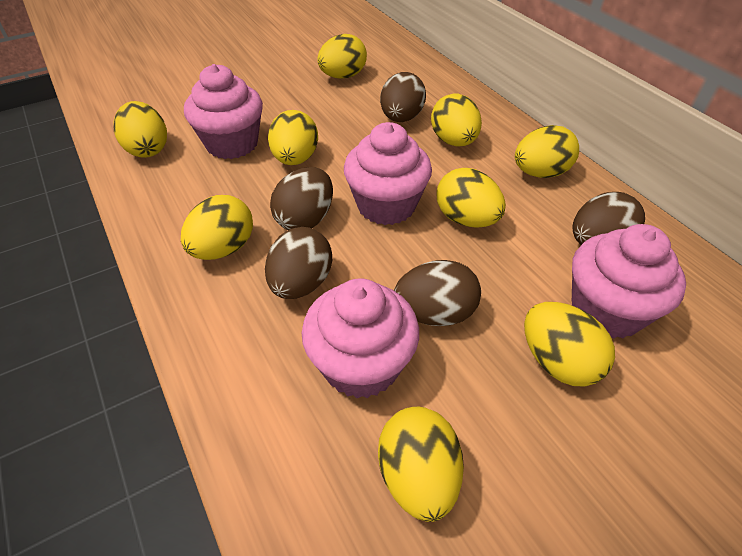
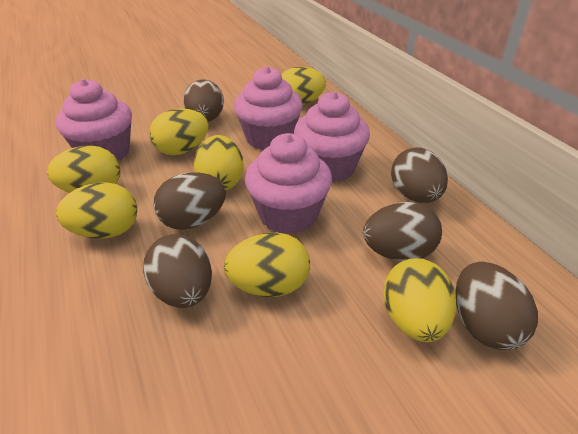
brown egg: [265,227,332,299] [270,167,333,230] [380,72,426,122] [394,260,481,326] [572,192,645,245] = 5 -> [143,234,212,308] [153,172,226,230] [183,79,224,122] [363,202,442,261] [391,148,448,203] [456,262,538,350] = 6
yellow egg: [113,101,167,158] [181,195,253,260] [268,110,318,165] [317,34,367,79] [378,407,464,522] [431,94,482,146] [437,168,506,228] [515,125,579,178] [524,302,615,387] = 9 -> [47,145,120,193] [56,182,137,239] [149,109,209,155] [194,135,244,190] [224,233,310,297] [281,67,326,105] [383,258,457,342] = 7

